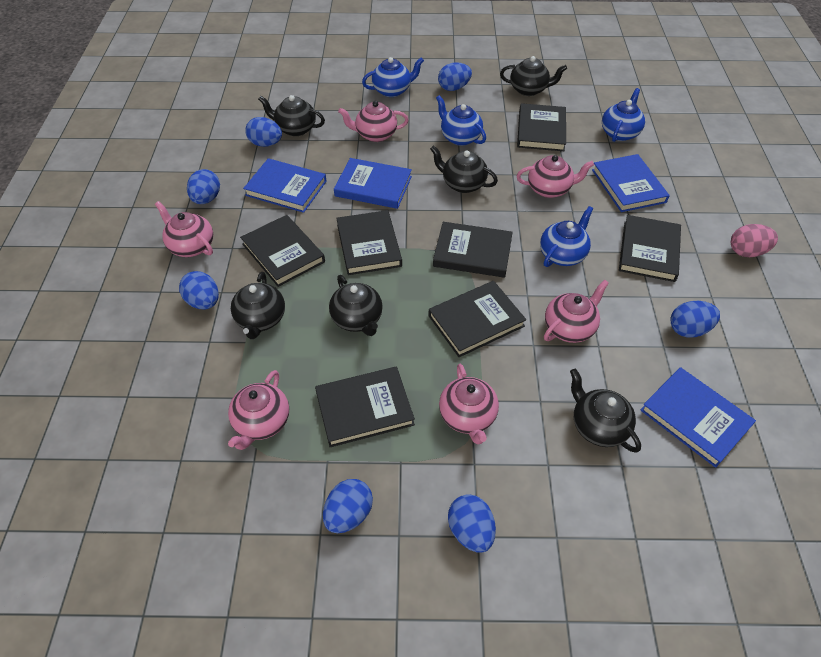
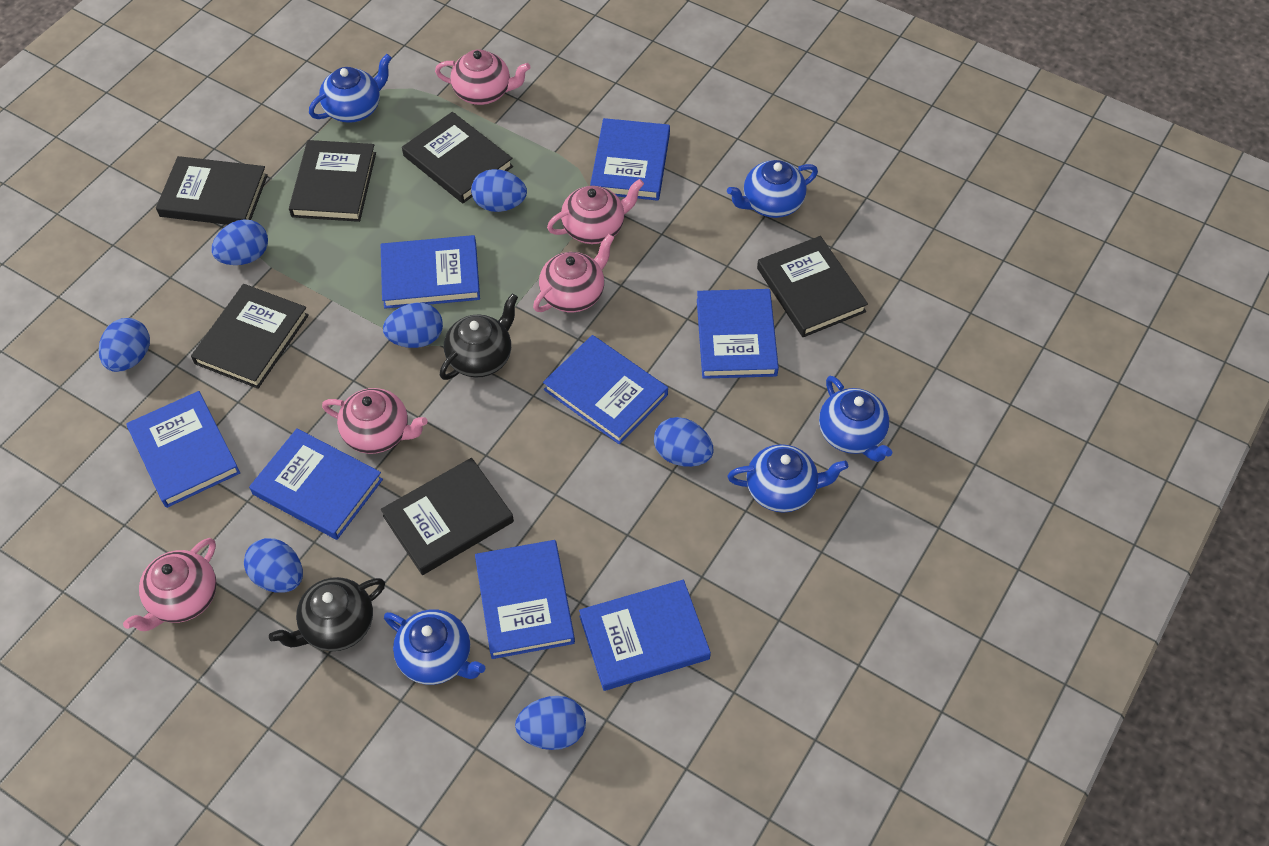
black book: [240,215,325,287] [315,367,415,447] [336,210,402,275] [429,281,526,357] [433,222,513,278] [517,103,566,151] [619,215,681,282] = 7 -> [156,156,268,225] [191,284,309,389] [289,140,376,222] [381,458,514,575] [402,112,513,203] [757,236,868,337] = 6
black teapot: [231,272,285,339] [258,95,325,136] [329,275,383,336] [430,145,498,193] [500,56,567,96] [570,369,641,453] = 6 -> [269,577,385,651] [440,293,518,380] = 2
blue book: [243,158,327,213] [334,158,412,209] [592,154,670,212] [640,367,756,468] = 4 -> [126,391,240,508] [249,428,383,540] [381,235,480,309] [475,540,575,659] [543,335,668,445] [579,580,711,691] [590,118,670,201] [697,289,779,379] = 8
blue teapot: [362,57,424,97] [436,95,486,146] [540,206,593,267] [602,88,645,142] = 4 -> [309,54,392,123] [384,609,486,685] [727,160,818,218] [727,444,848,513] [819,376,892,462] = 5
pink egg: [731,224,778,257] = 1 -> none = 0
pink teapot: [155,201,213,257] [228,370,289,450] [338,101,409,142] [439,364,499,444] [517,155,594,198] [544,280,609,343] = 6 -> [123,538,217,631] [322,388,428,454] [435,49,530,105] [533,234,614,312] [547,179,644,244] = 5

